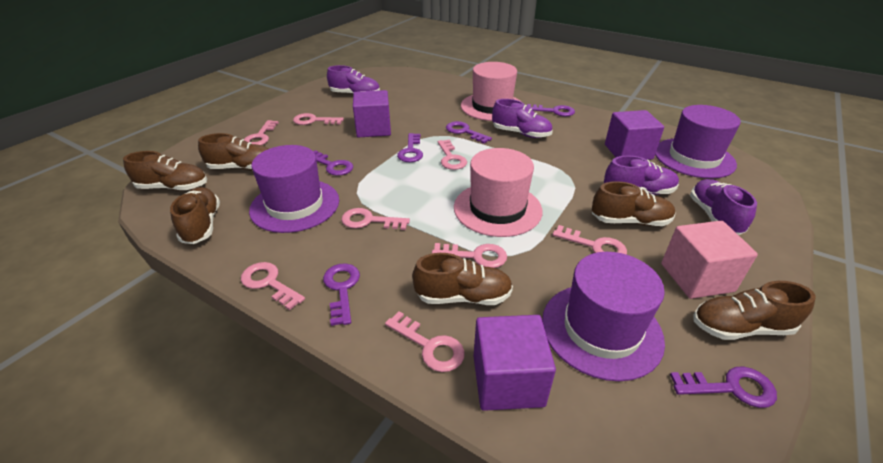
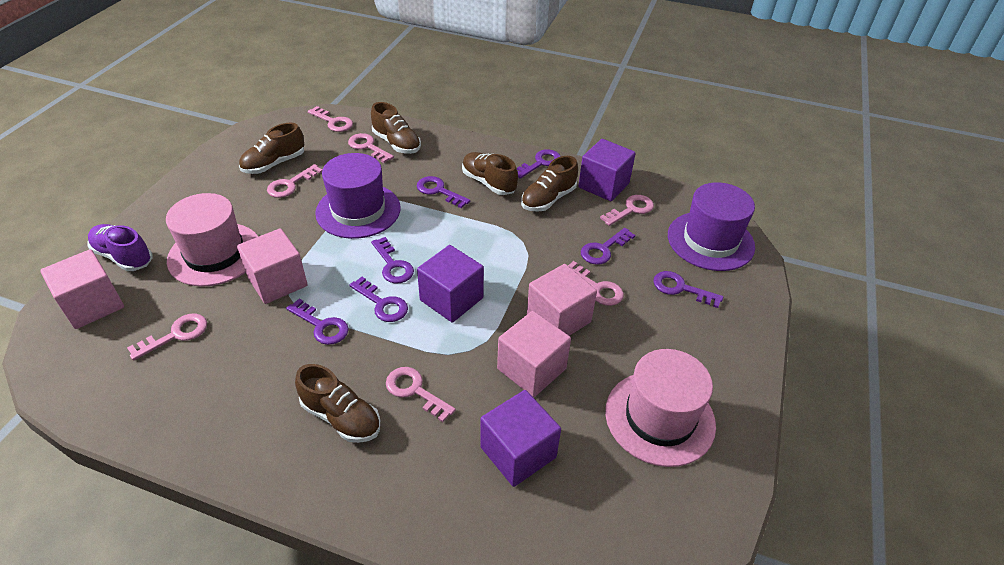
brown shoe: [123,151,207,191] [170,187,220,244] [198,133,268,170] [412,253,513,305] [592,181,675,226] [693,281,816,340] = 6 -> [239,123,304,174] [295,364,380,443] [371,102,421,154] [462,152,518,195] [521,156,578,212] = 5
pink cube: [661,221,758,299] = 1 -> [40,249,124,329] [237,228,308,304] [497,311,571,397] [527,264,597,336] = 4
pink key: [241,262,305,310] [244,120,279,145] [293,113,344,125] [341,208,410,230] [385,311,465,372] [432,243,507,268] [438,139,467,170] [553,225,627,255] = 8 -> [127,314,207,361] [267,164,323,198] [308,106,353,132] [348,133,394,163] [386,367,456,422] [568,261,624,306] [600,195,654,226] = 7
purple hat: [249,145,339,233] [542,252,665,381] [655,105,741,179] = 3 -> [315,153,401,239] [668,182,755,271] = 2
purple key: [313,150,353,176] [323,263,360,326] [397,133,423,162] [446,121,492,144] [527,104,575,117] [670,366,777,408] = 6 -> [286,299,349,345] [349,277,408,322] [371,237,414,283] [417,176,470,208] [517,149,561,179] [581,228,635,265] [653,271,723,308] = 7
purple shoe: [327,65,380,93] [492,99,553,138] [604,156,679,195] [690,179,757,235] = 4 -> [88,224,152,271] = 1

